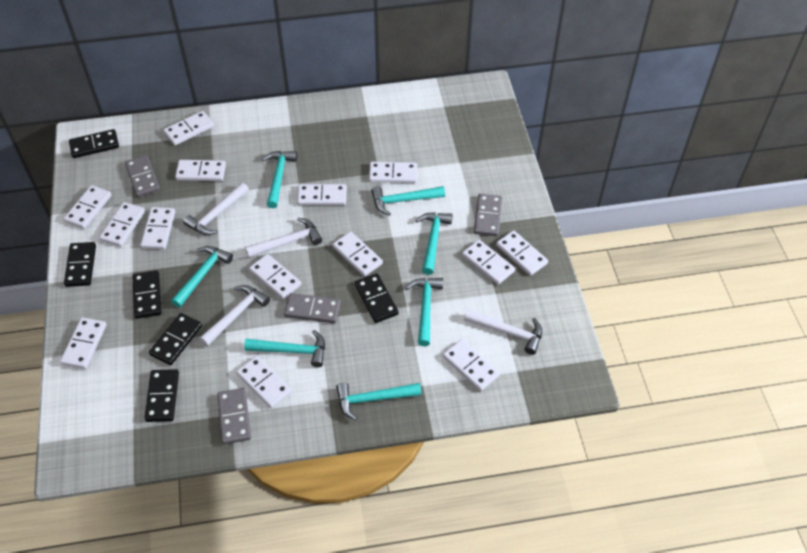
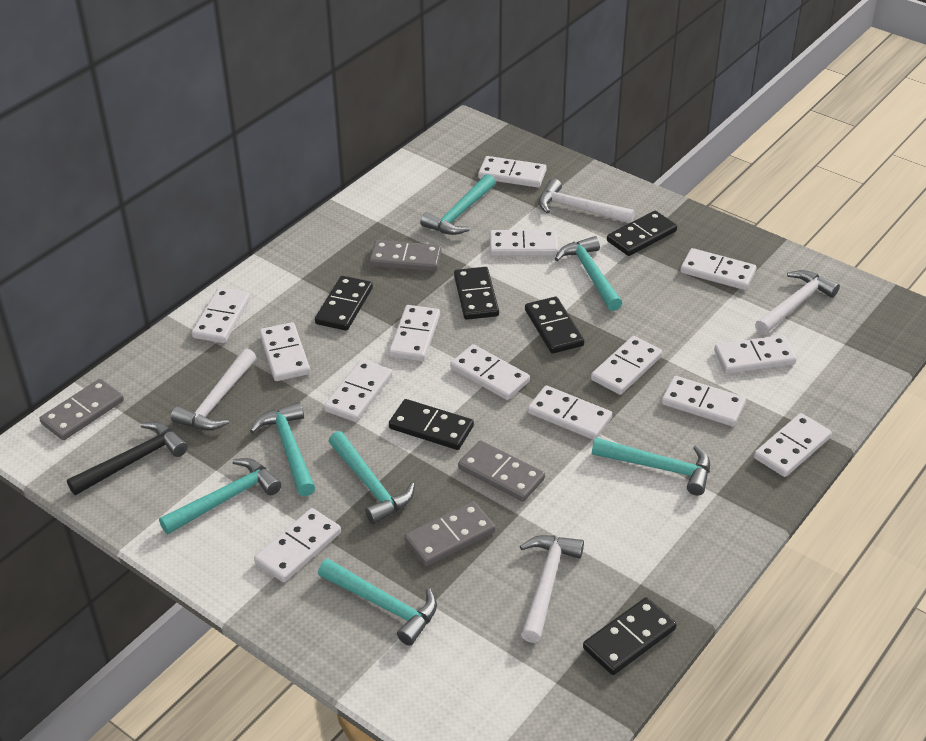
black hammer: none = 0 -> [67,422,188,495] = 1

